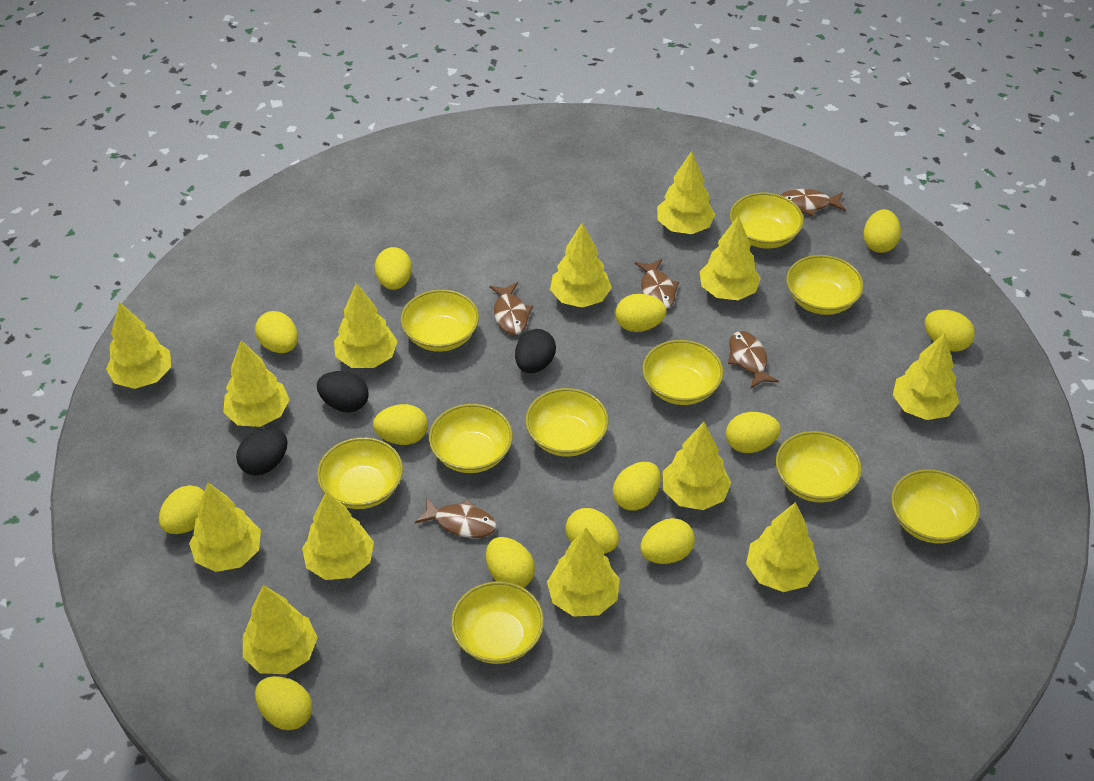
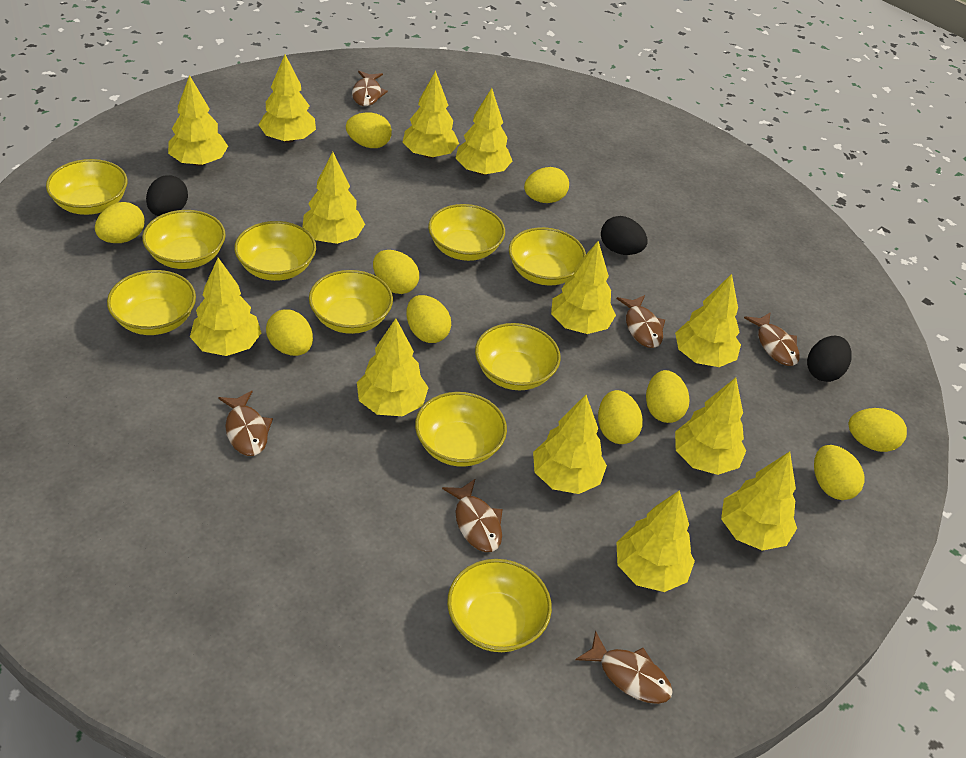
brown fish: [415,497,496,538] [490,282,533,335] [635,259,679,309] [728,331,779,389] [781,189,846,216] = 5 -> [218,391,273,456] [352,71,388,106] [442,479,503,552] [575,630,673,704] [617,295,665,348] [744,312,800,366] = 6
yellow egg: [159,485,204,534] [255,311,298,353] [255,676,312,730] [373,404,428,445] [375,247,412,290] [486,537,535,587] [565,508,619,554] [613,462,661,511] [615,294,667,332] [640,518,695,564] [726,412,781,453] [863,209,901,253] [925,310,975,352] = 13 -> [95,202,145,243] [266,309,313,356] [346,112,392,148] [373,250,419,294] [406,295,451,343] [524,167,569,203] [598,390,643,444] [646,370,689,423] [814,445,865,500] [848,408,907,452] = 10

